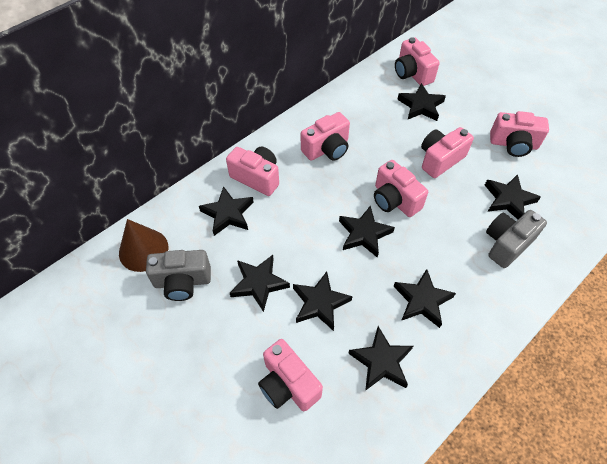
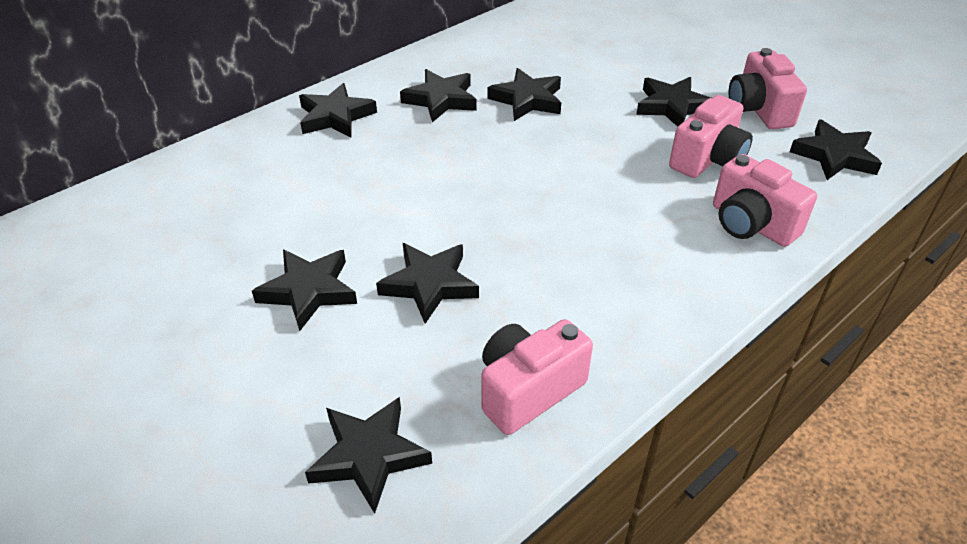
brown cone: [119,219,168,272] = 1 -> none = 0
grey camera: [146,250,211,301] [486,210,547,268] = 2 -> none = 0
pink camera: [226,147,279,196] [258,339,323,411] [301,112,350,161] [374,160,428,217] [395,37,440,86] [421,127,474,178] [490,111,549,157] = 7 -> [481,319,593,435] [669,95,753,178] [713,154,817,247] [729,48,807,129] = 4

